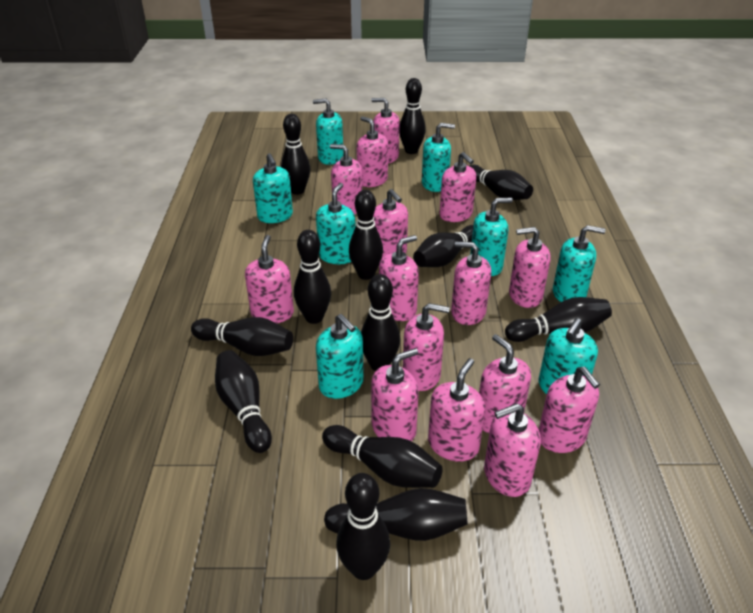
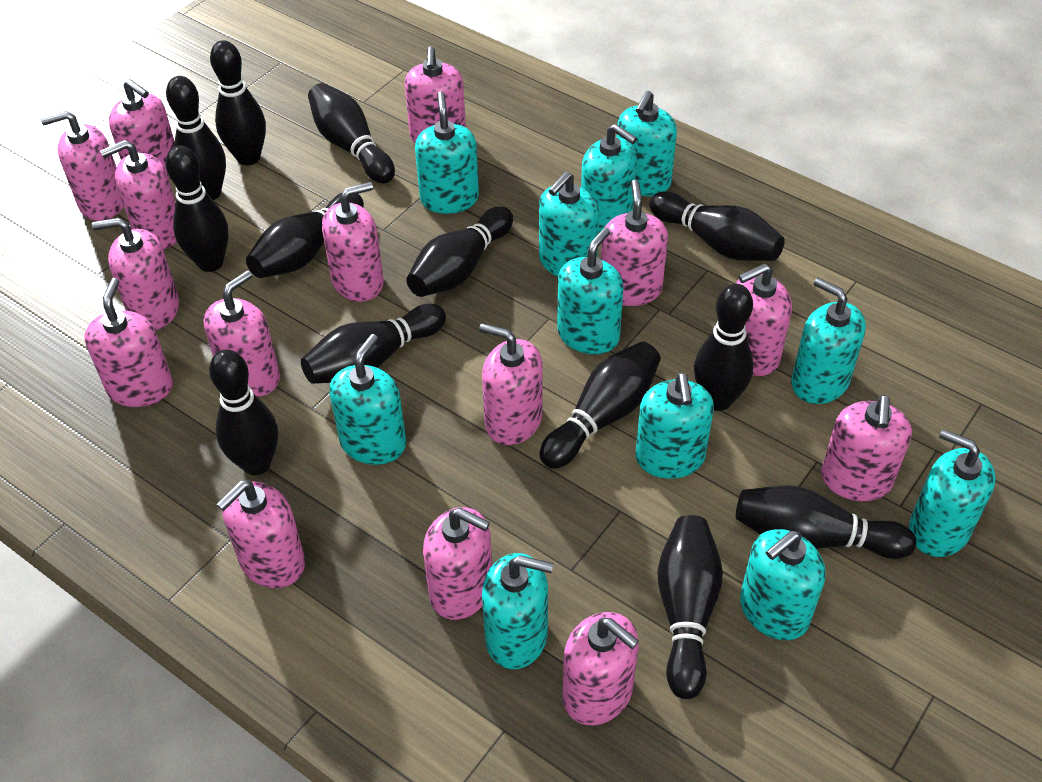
turquoise soap dispenser: [253,153,293,223] [313,99,344,165] [316,183,355,264] [316,314,364,399] [422,123,455,192] [470,198,513,276] [539,318,598,394] [553,225,605,302] = 8 -> [329,334,406,465] [415,91,479,214] [482,553,553,669] [539,172,599,276] [557,227,624,354] [581,124,637,233] [617,91,677,196] [636,373,714,479] [740,529,826,640] [791,278,866,404] [909,429,995,557] = 11

